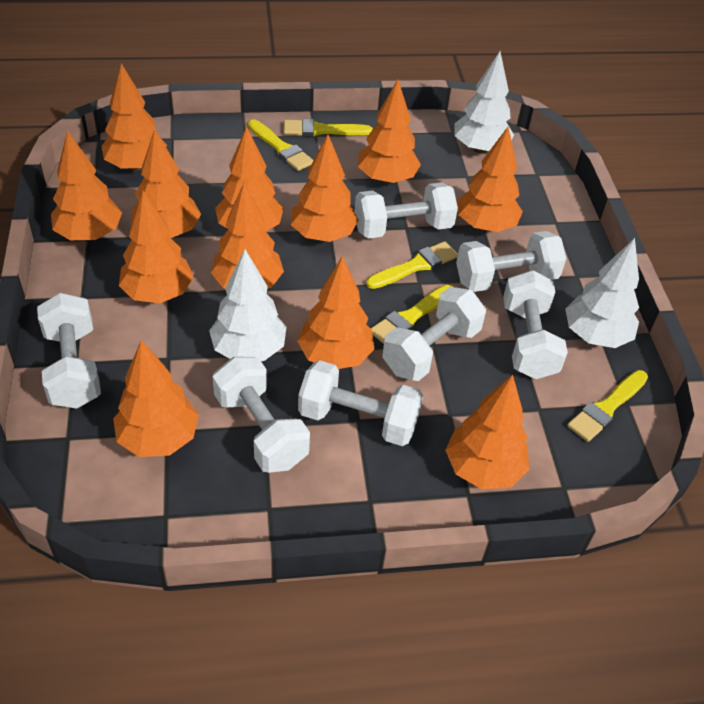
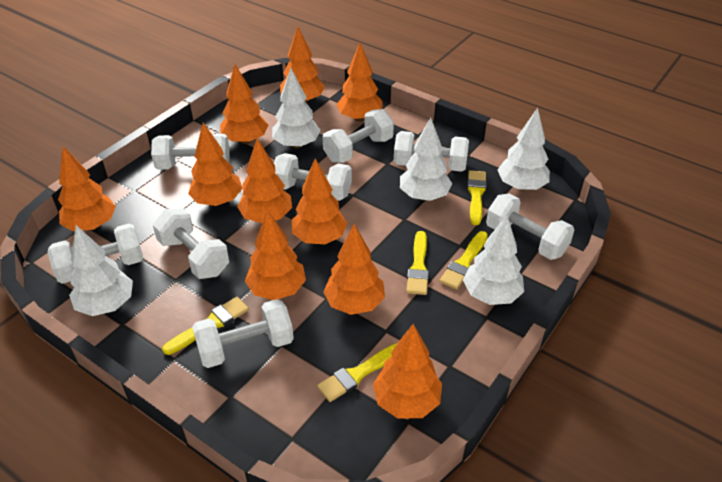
orange tree: [51,130,122,241] [102,63,167,171] [113,340,199,457] [119,191,194,303] [131,129,201,238] [211,183,284,289] [215,126,284,231] [291,134,358,242] [297,256,374,369] [358,80,421,184] [445,374,529,490] [457,127,523,232] = 12 -> [58,146,116,231] [188,122,242,206] [220,64,268,144] [237,139,292,223] [245,210,306,300] [280,27,325,103] [292,159,348,244] [323,224,385,315] [336,43,383,122] [373,324,442,419] = 10
white dumbbell: [37,293,101,408] [212,357,310,473] [298,360,423,446] [354,182,458,239] [382,287,486,381] [456,231,566,292] [503,270,568,379] = 7 -> [48,223,143,284] [151,134,229,170] [153,208,229,279] [192,299,294,368] [274,153,352,201] [323,109,394,163] [394,131,469,172] [486,194,574,260] = 8
white tree: [209,249,287,361] [454,51,514,154] [565,238,639,348] = 3 -> [69,225,133,316] [272,68,321,148] [400,117,452,201] [463,215,524,305] [498,108,550,191] = 5

